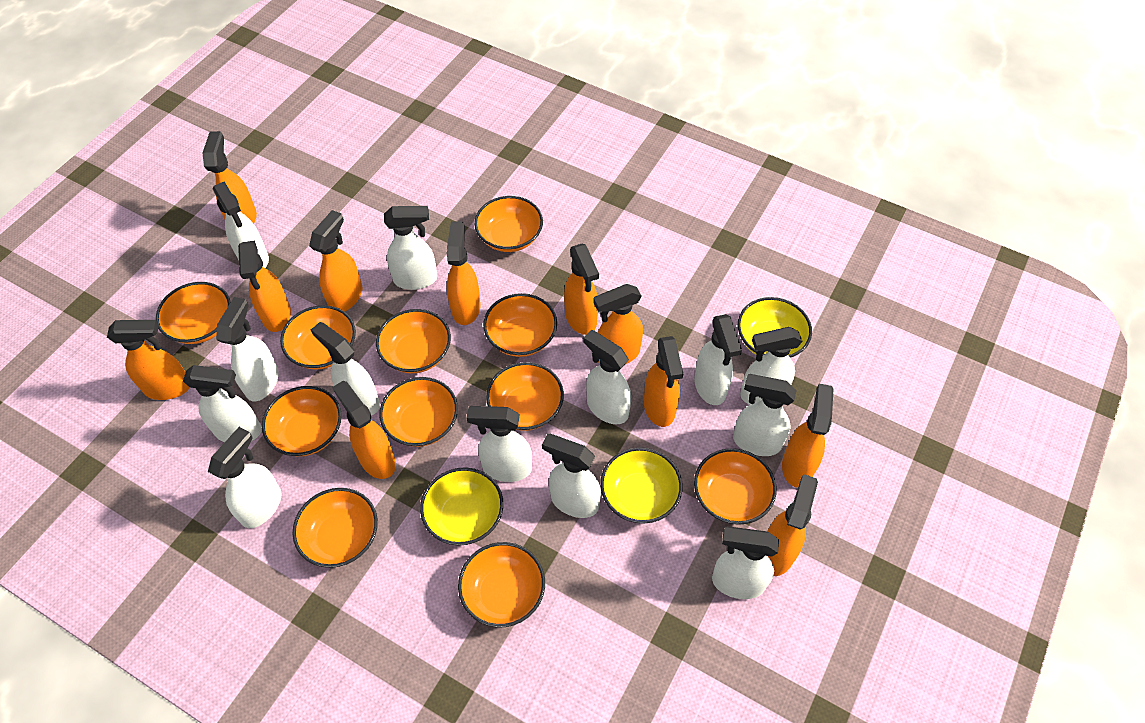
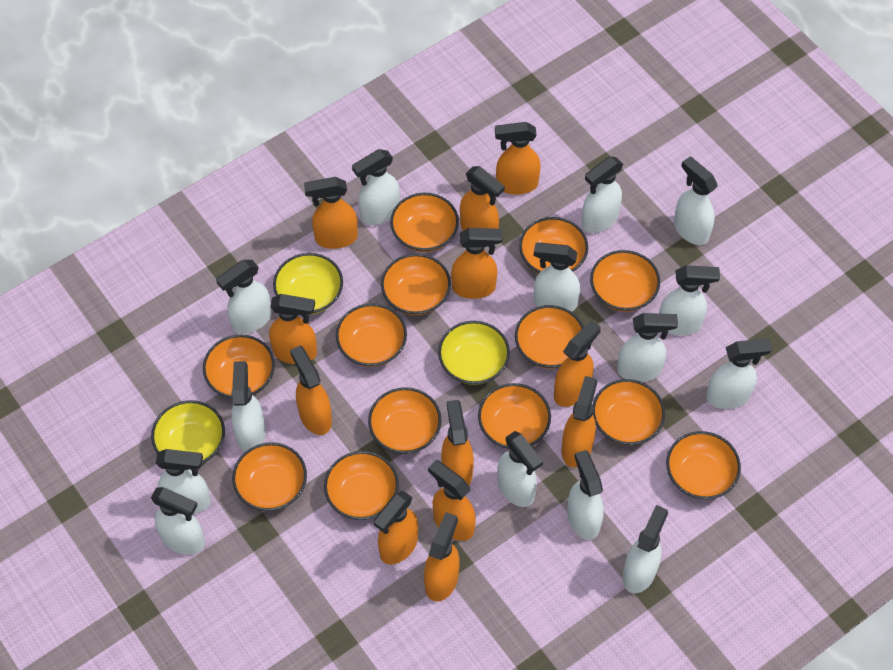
orange bowl: [156,282,231,344] [262,386,342,456] [280,305,356,370] [292,488,378,568] [376,309,451,373] [379,377,458,447] [458,542,545,627] [474,196,543,252] [483,293,557,357] [486,362,564,431] [694,448,777,525] = 11 -> [203,334,275,398] [232,442,307,511] [324,451,399,520] [336,303,407,367] [368,387,441,454] [381,254,451,315] [390,193,459,252] [478,383,551,449] [515,305,584,369] [519,217,588,274] [590,250,660,312] [593,379,665,445] [666,431,741,499] = 13
orange spray bottle: [107,320,190,400] [203,131,257,224] [238,240,291,332] [309,210,362,311] [332,381,396,479] [447,221,480,325] [564,244,599,335] [593,284,643,364] [644,336,683,427] [768,474,818,576] [782,384,834,488] = 11 -> [269,294,317,364] [290,346,332,435] [304,177,358,249] [374,491,418,565] [424,512,460,602] [428,460,476,541] [441,400,474,486] [451,228,502,299] [460,166,505,231] [495,122,541,195] [554,320,601,407] [561,376,597,468] = 12
white spray bottle: [183,365,262,442] [208,427,281,528] [213,181,269,268] [216,297,279,402] [311,322,380,415] [384,206,437,290] [466,406,532,482] [542,434,601,518] [583,330,631,424] [694,314,742,405] [712,526,779,599] [733,374,797,456] [740,327,803,405] = 13 -> [151,487,205,555] [156,449,211,514] [216,260,272,334] [231,361,266,452] [352,149,400,225] [497,431,543,507] [533,242,580,312] [567,450,604,540] [582,157,623,233] [617,313,678,382] [623,505,668,593] [659,265,720,336] [674,157,718,245] [706,339,772,409] = 14

